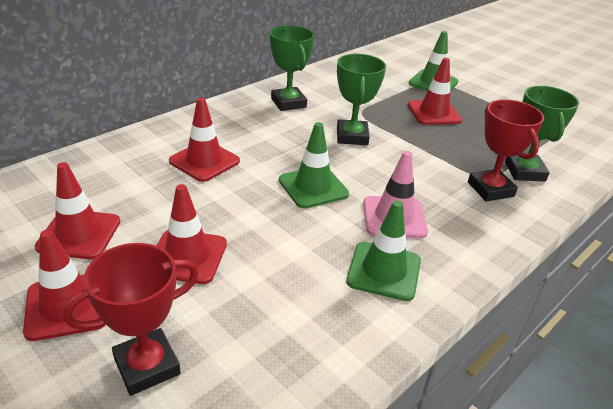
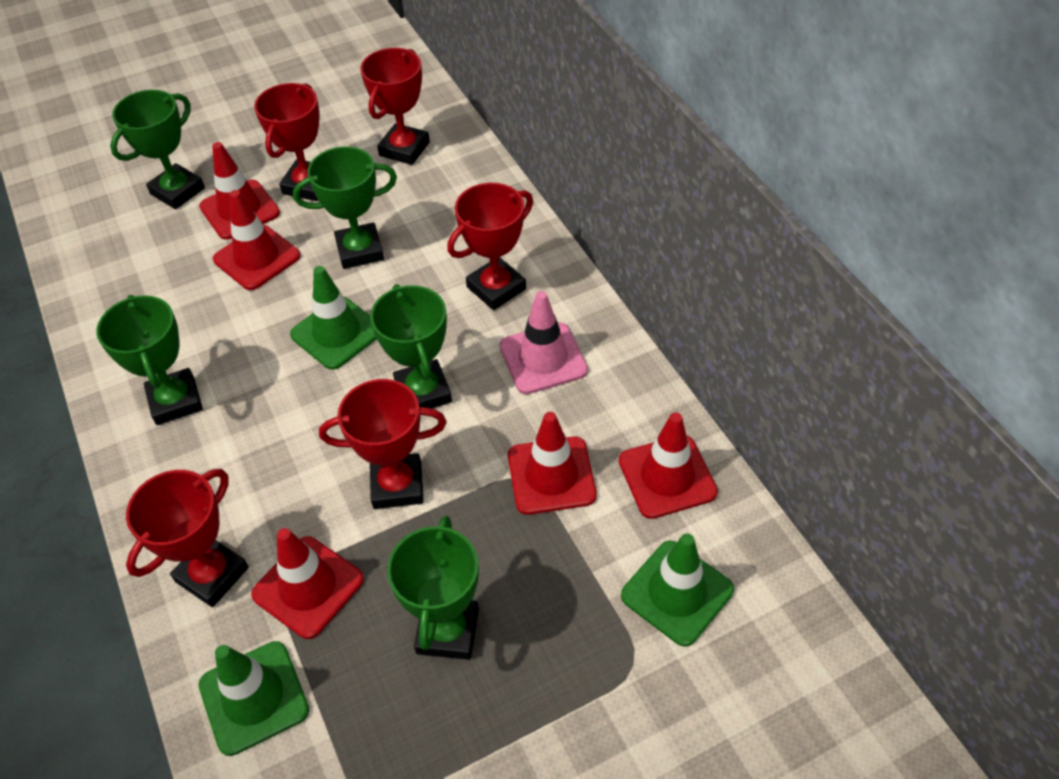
green trophy: [270,25,314,111] [337,54,386,145] [505,86,579,181] = 3 -> [96,295,203,425] [110,90,205,209] [293,146,397,269] [370,284,452,409] [387,516,479,660] = 5
red trophy: [63,243,199,396] [468,99,544,201] = 2 -> [126,469,249,607] [254,83,319,201] [319,379,447,509] [360,48,430,165] [447,183,533,310] = 5

